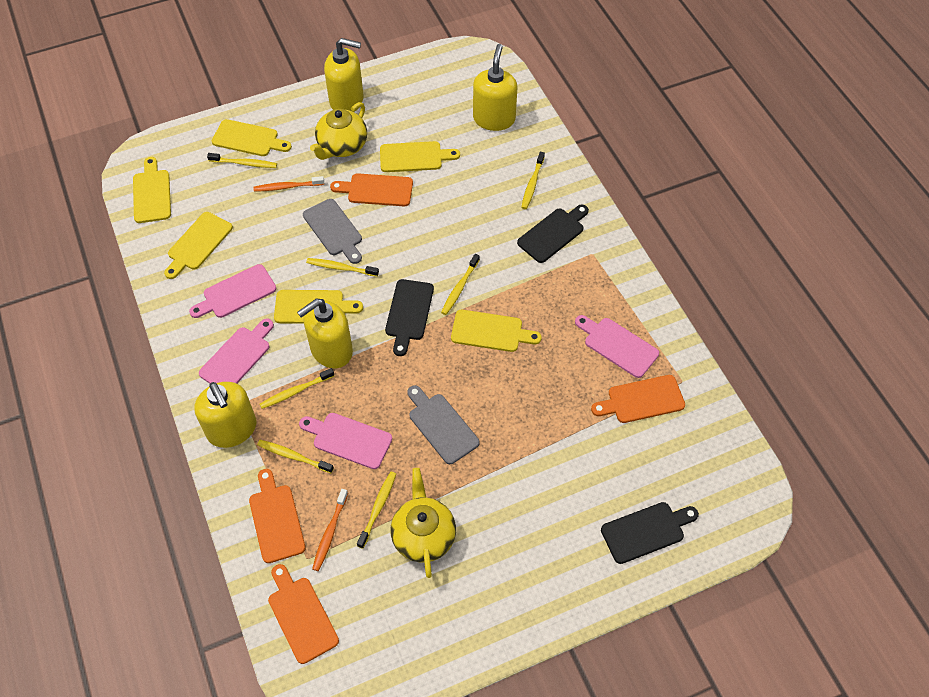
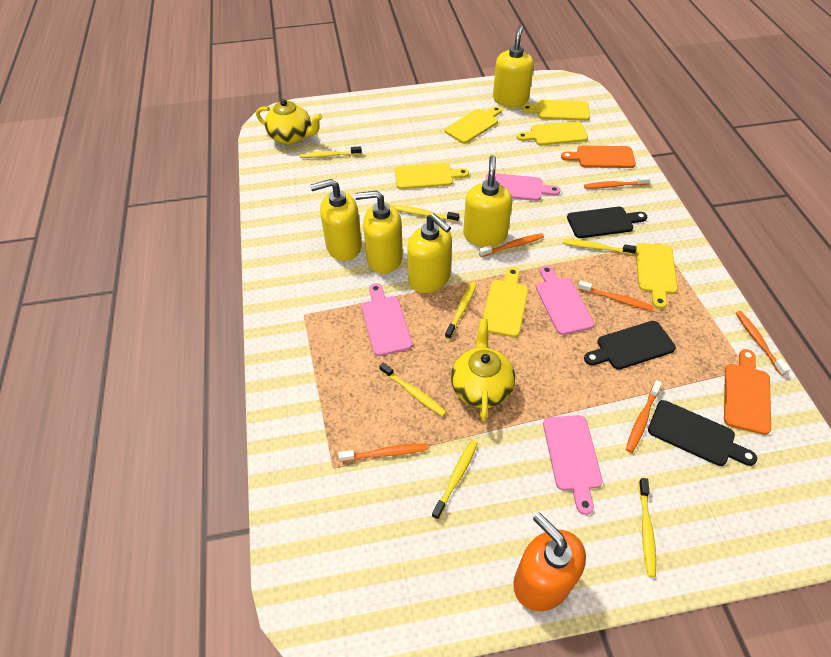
grey cutting board: [303,199,362,264] [407,385,480,464] = 2 -> none = 0
orange cutting board: [249,469,306,563] [268,564,339,664] [330,173,413,206] [591,375,685,423] = 4 -> [561,146,636,168] [724,349,771,435] = 2
orange soap dispenser: none = 0 -> [513,513,586,611] = 1
orange toothbrush: [253,176,324,192] [312,489,348,571] = 2 -> [338,443,429,462] [479,233,544,257] [578,280,654,311] [584,176,650,189] [626,380,662,453] [736,311,790,376] = 6
yellow soap dispenser: [194,382,256,448] [297,299,353,368] [324,38,364,112] [473,44,517,131] = 4 -> [310,179,362,261] [355,191,403,274] [407,213,452,293] [463,155,512,247] [493,26,534,107] = 5

